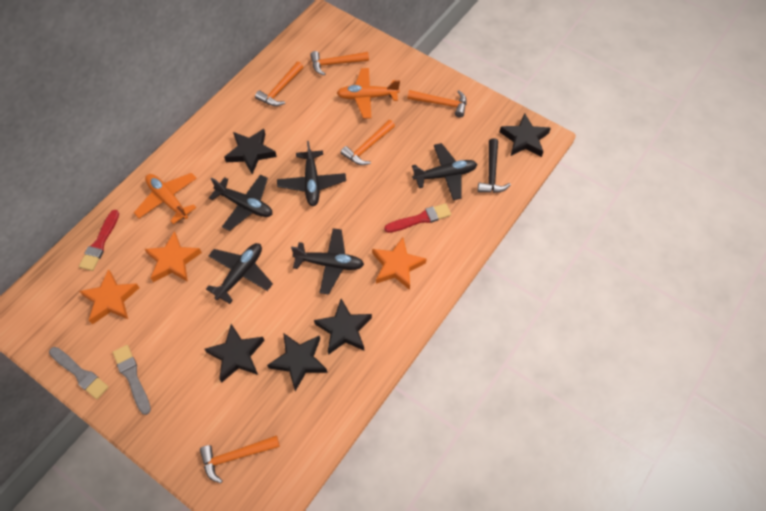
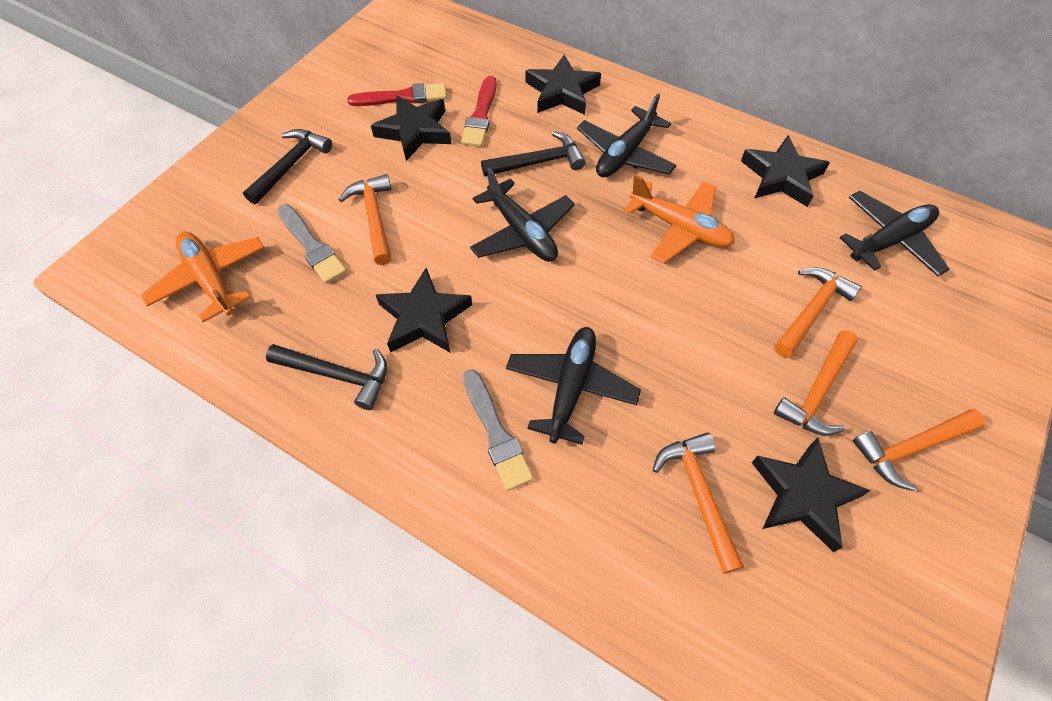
black hammer: [478,138,511,193] = 1 -> [243,129,332,204] [266,344,387,410] [481,131,586,177] = 3
black plane: [206,243,273,304] [209,174,272,231] [277,141,346,206] [291,228,364,294] [412,143,477,200] = 5 -> [470,167,575,262] [506,327,641,445] [577,93,677,177] [839,191,950,276] = 4
orange star: [79,269,139,324] [145,231,202,282] [372,237,426,290] = 3 -> none = 0

